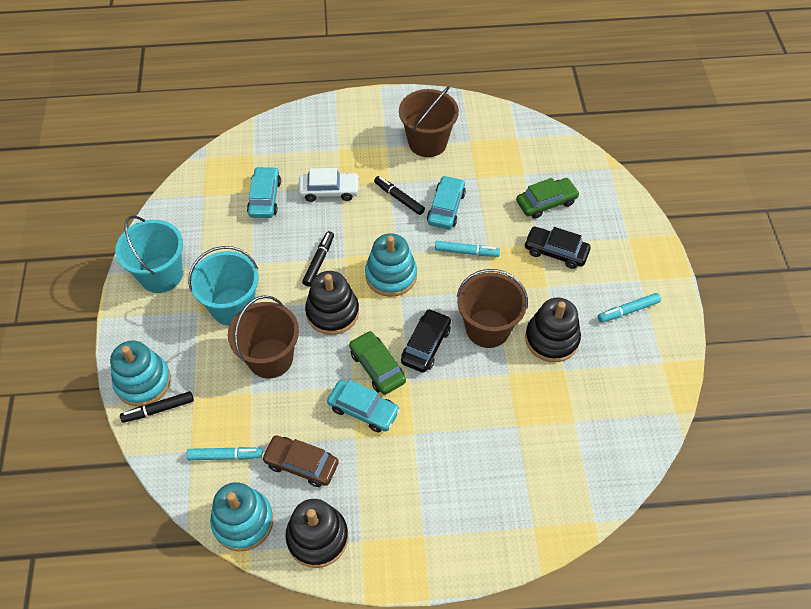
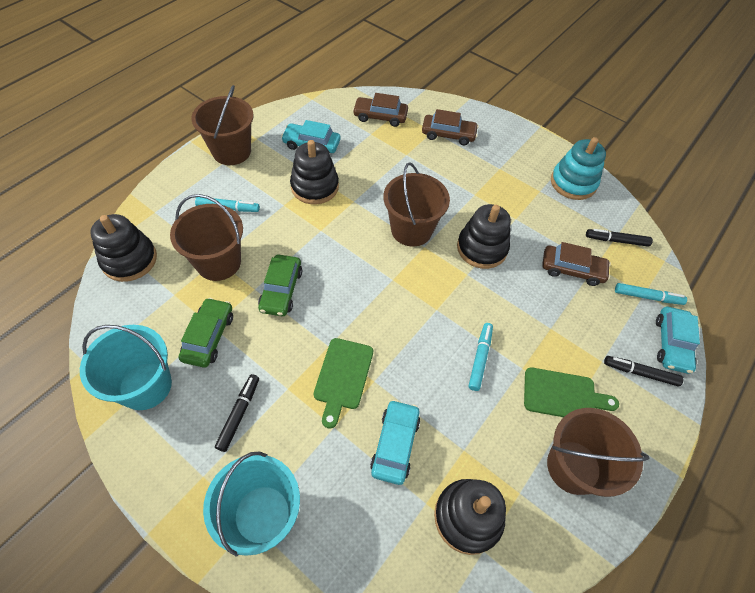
black car: [401,309,451,373] [524,227,591,269] = 2 -> none = 0
black stacking toy: [285,499,348,568] [305,271,359,335] [525,297,581,362] = 3 -> [90,214,157,282] [290,140,339,204] [434,479,506,555] [457,204,511,269] = 4
brown bucket: [228,295,299,378] [399,86,459,157] [457,269,528,348] = 3 -> [170,194,243,281] [191,85,254,165] [383,162,450,247] [547,408,649,497] = 4
brown car: [262,435,339,487] = 1 -> [353,93,408,127] [422,109,479,145] [542,242,611,286] = 3
green cutting board: none = 0 -> [314,338,373,428] [524,367,619,417] = 2
turquoise stacking toy: [110,341,171,407] [210,482,273,551] [365,233,417,297] = 3 -> [551,137,606,200] = 1
white car: [298,168,360,202] = 1 -> none = 0

